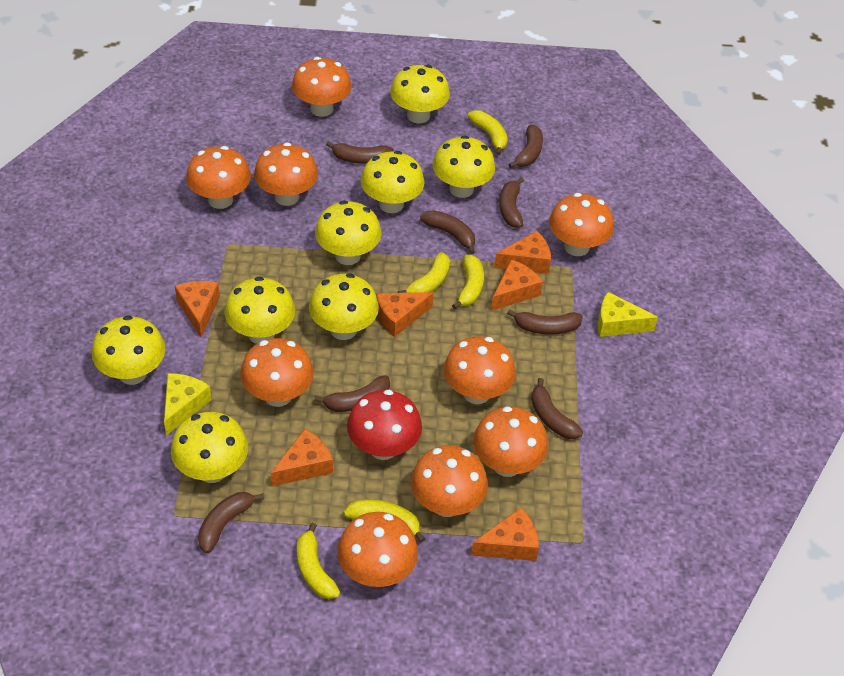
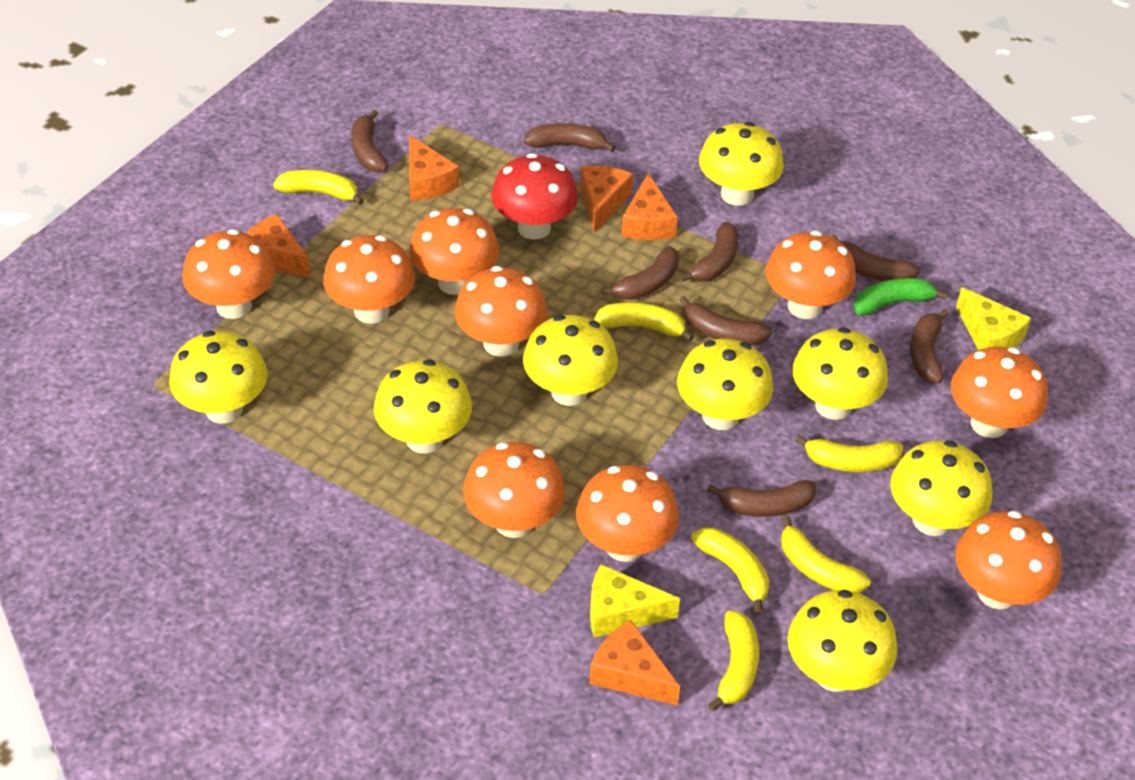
green banana: none = 0 -> [854,278,948,315] = 1
orange cheese: [175,281,220,338] [271,429,333,487] [377,292,434,337] [471,508,539,561] [491,259,543,311] [494,231,551,274] = 6 -> [246,214,311,278] [409,135,460,201] [580,165,633,232] [589,620,680,705] [622,173,678,240] = 5
yellow banana: [297,523,340,599] [344,499,425,542] [398,252,450,293] [452,255,484,309] [468,110,508,155] = 5 -> [273,170,364,205] [594,302,694,342] [691,528,769,614] [708,610,759,711] [781,516,870,593] [795,435,903,472] = 6

